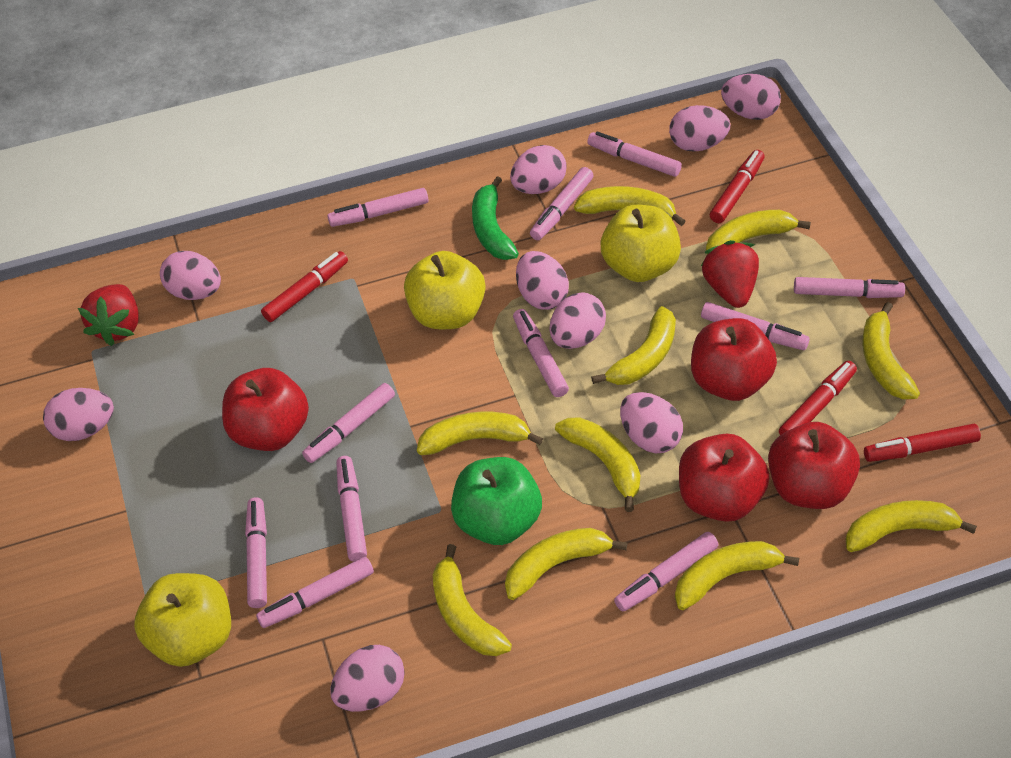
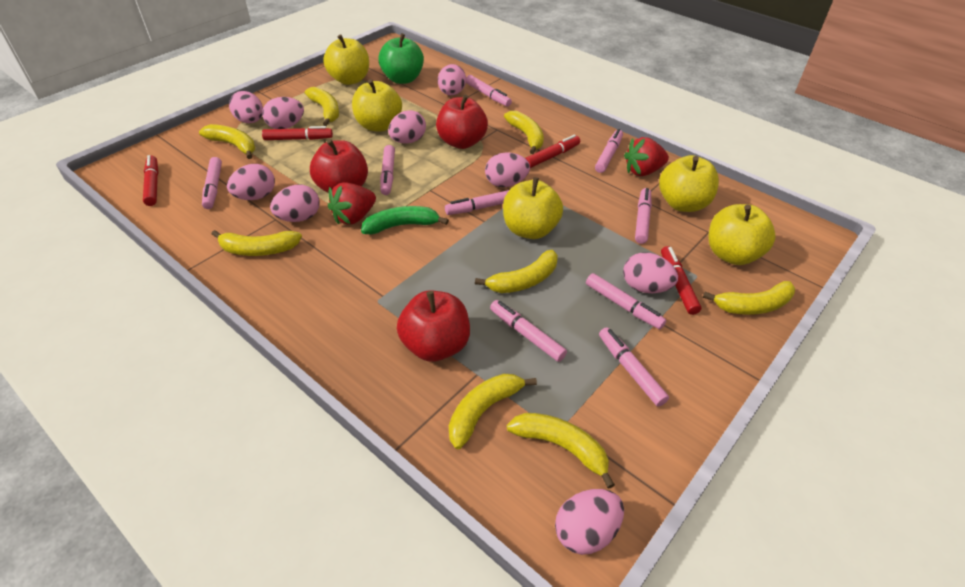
pink marker: [245,498,267,608] [256,557,374,628] [302,383,395,463] [327,188,428,227] [336,456,367,562] [513,309,569,397] [530,167,594,240] [587,132,682,177] [614,532,718,611] [701,302,810,350] [794,277,905,298] = 11 -> [202,157,222,209] [380,145,395,195] [445,190,509,215] [466,75,512,107] [490,300,567,362] [586,273,666,329] [595,129,623,173] [599,327,669,406] [635,188,652,244] = 9
red apple: [222,368,309,451] [679,433,770,522] [691,318,777,401] [768,422,860,509] = 4 -> [310,139,368,193] [397,291,470,362] [436,94,488,149] = 3
yellow apple: [134,573,231,667] [404,251,485,329] [601,205,681,282] = 3 -> [323,35,369,85] [352,79,402,131] [503,177,563,239] [659,155,719,212] [708,204,776,265] = 5
yellow banana: [417,412,543,455] [433,544,512,656] [505,528,627,600] [555,417,640,512] [574,186,685,226] [591,306,676,385] [675,541,799,610] [706,210,811,255] [845,500,977,552] [862,302,920,399] = 10 -> [199,124,255,159] [211,230,302,256] [305,87,339,126] [449,374,537,449] [475,250,558,293] [504,111,544,154] [507,413,615,489] [703,281,795,315] = 8

